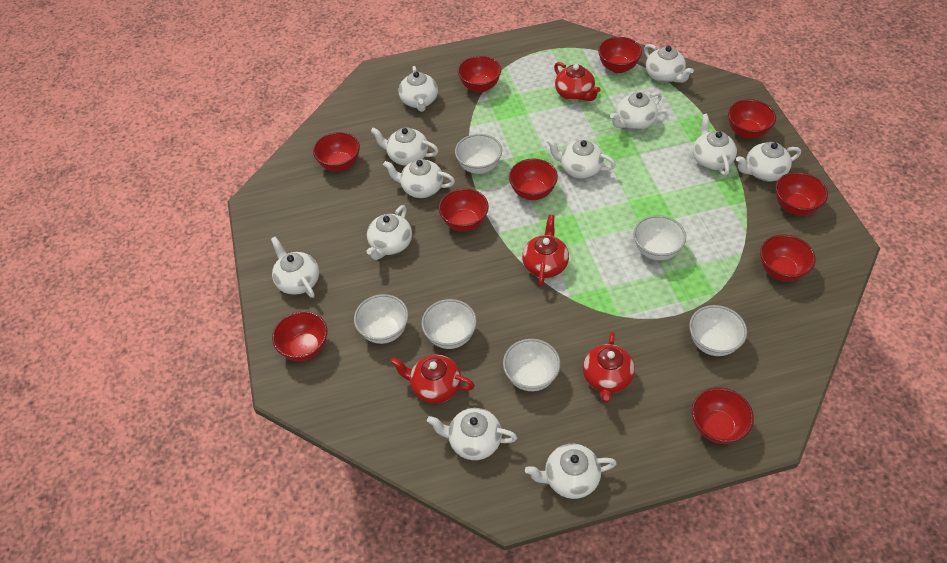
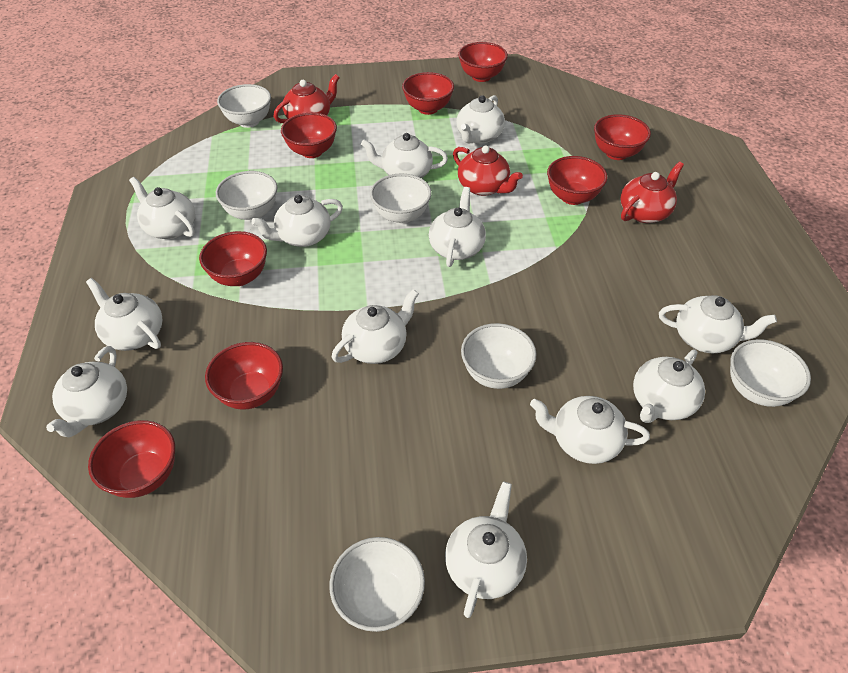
red bowl: [272,311,327,361] [313,132,360,172] [439,188,489,232] [458,56,501,93] [509,159,558,200] [598,37,642,73] [692,387,754,444] [728,99,776,139] [760,235,815,282] [775,172,828,215] = 10 -> [88,420,175,498] [199,231,267,286] [205,342,283,410] [281,113,337,158] [402,72,454,115] [458,42,508,82] [547,156,607,205] [594,114,651,160] = 8
red teapot: [390,354,475,404] [522,215,569,286] [554,62,600,101] [583,331,635,403] = 4 -> [274,74,340,123] [453,145,523,196] [620,162,684,223] = 3

